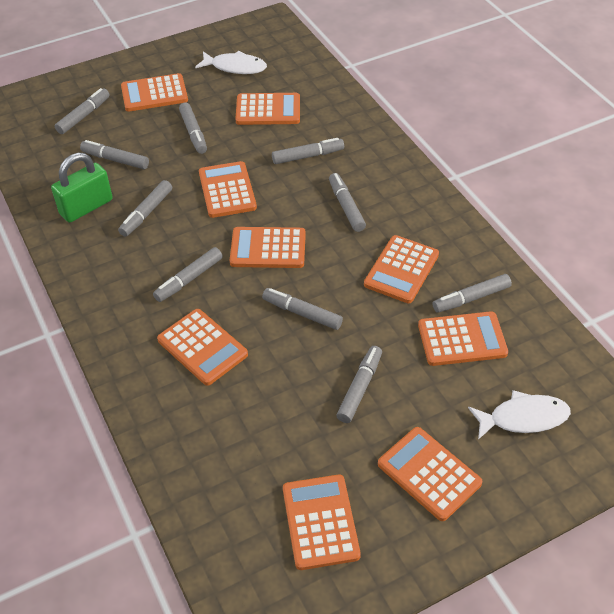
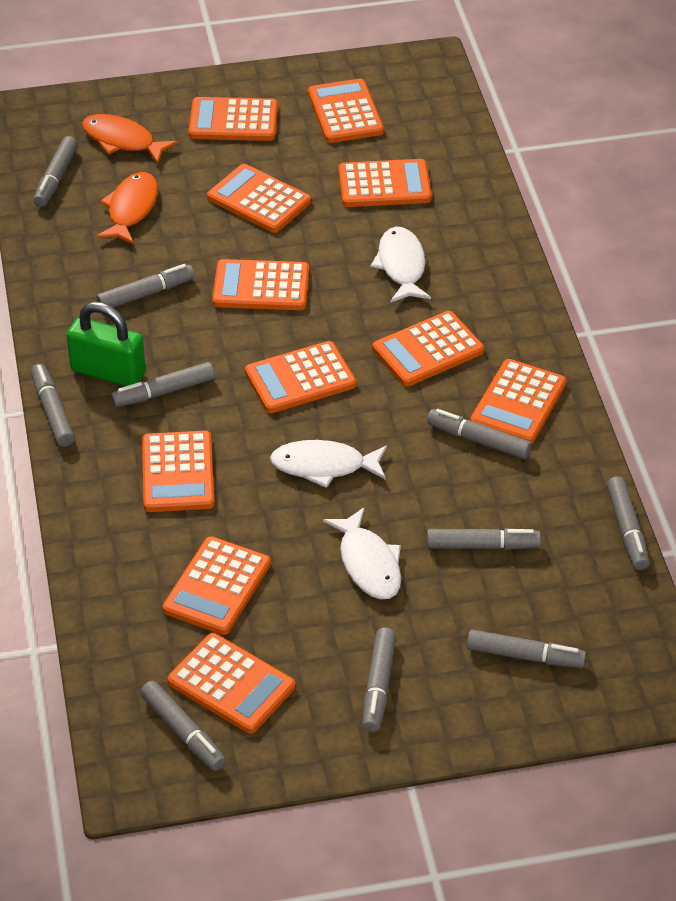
orange calculator: [121,73,188,112] [157,309,248,386] [199,161,257,218] [230,227,306,268] [235,93,300,125] [283,475,361,570] [364,235,439,303] [378,427,482,521] [418,311,508,366] = 9 -> [142,431,214,512] [163,536,271,635] [167,633,295,734] [189,97,278,141] [207,164,311,233] [212,259,309,310] [245,341,356,413] [308,79,384,143] [339,159,432,207] [372,311,484,386] [470,359,566,444] = 11
orange fish: none = 0 -> [82,114,179,164] [96,172,158,245] = 2
white fish: [195,51,267,74] [468,390,571,440] = 2 -> [270,440,387,488] [323,507,401,599] [370,226,431,303] = 3

